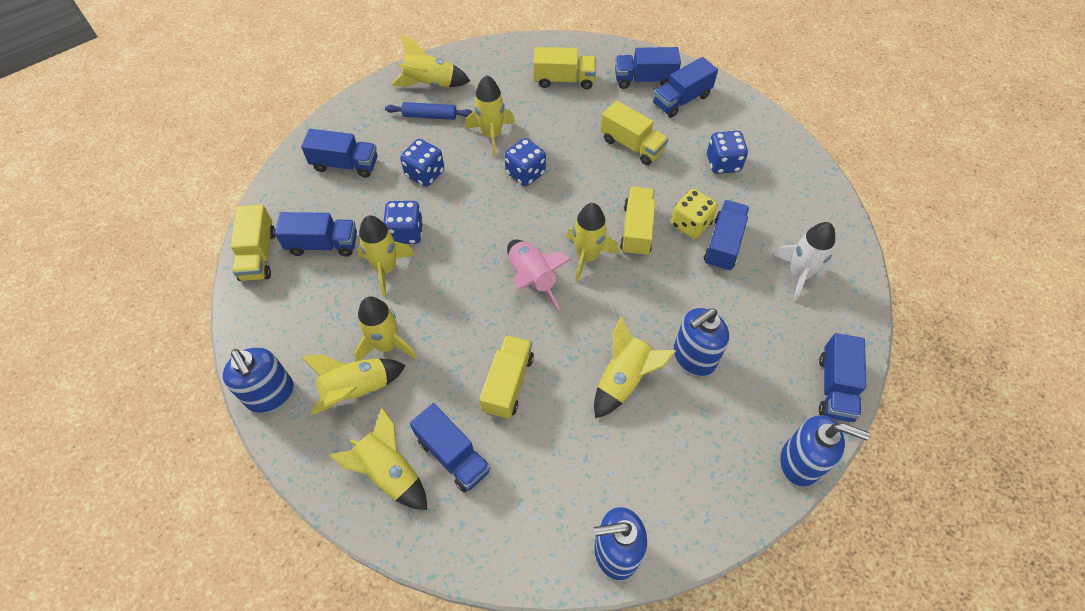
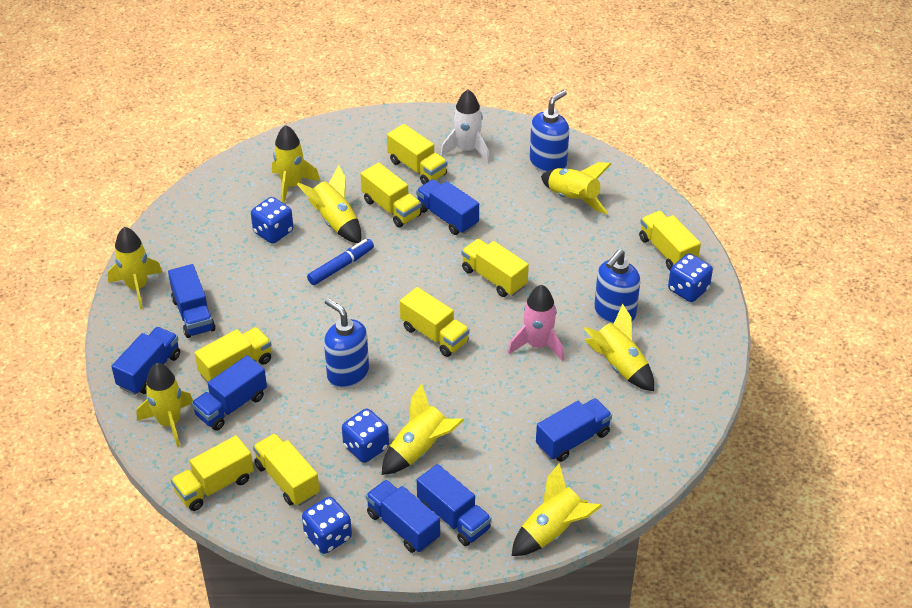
blue marker: none = 0 -> [307,239,374,285] = 1
blue rolling pin: [385,102,473,120] = 1 -> none = 0
blue soap dispenser: [222,348,294,413] [594,507,647,580] [673,308,729,376] [780,415,870,487] = 4 -> [324,298,369,388] [530,90,569,172] [594,249,640,324] = 3
yellow dice: [671,189,718,239] = 1 -> none = 0
yellow truck: [231,204,276,281] [479,335,534,419] [534,47,596,89] [601,101,669,165] [620,187,655,256] = 5 -> [171,435,254,511] [195,327,272,383] [253,433,319,506] [361,163,421,227] [387,124,448,185] [400,287,470,357] [461,239,529,297] [639,211,701,270] = 8

